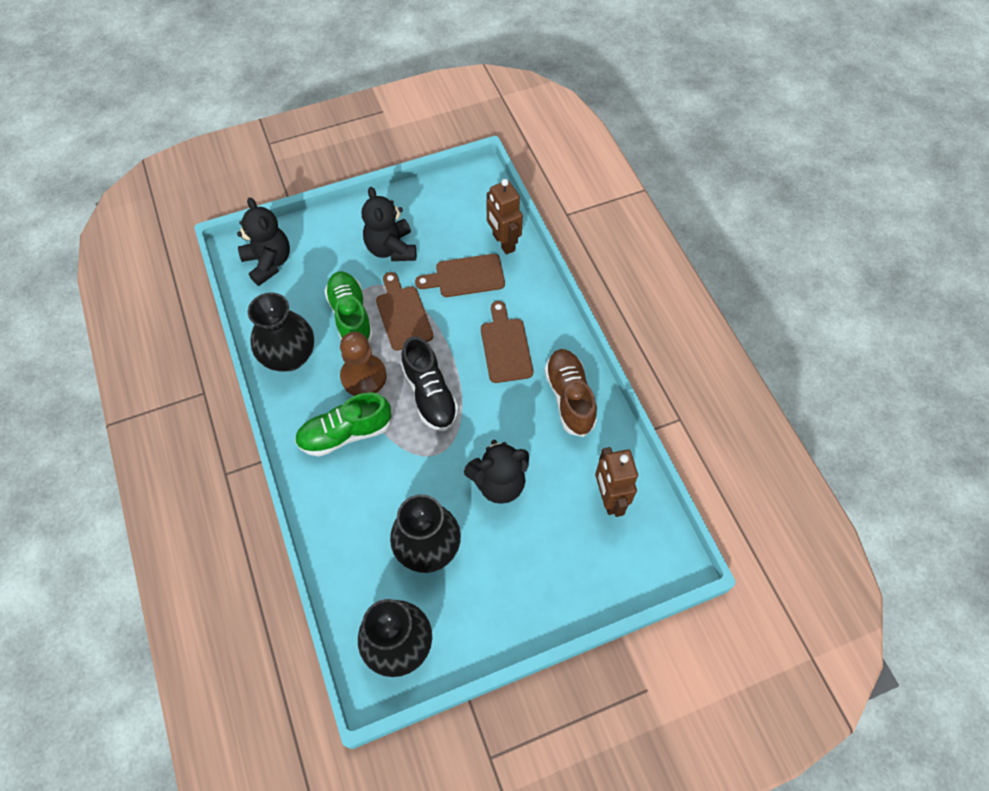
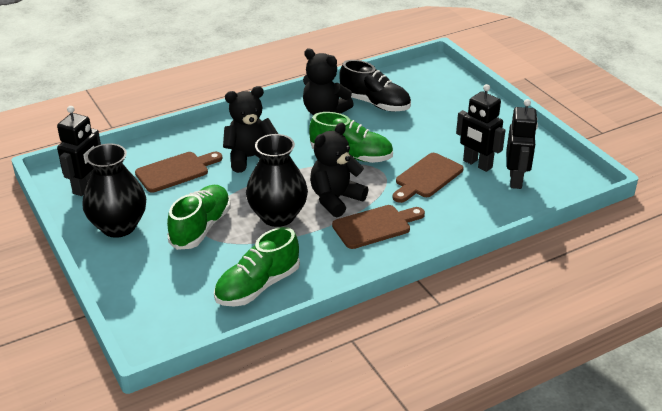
black robot: none = 0 -> [57,106,101,196] [456,84,506,172] [506,99,538,189] = 3
black vase: [248,293,314,372] [358,599,432,677] [390,494,461,573] = 3 -> [82,143,146,238] [246,134,308,227] = 2
brown pawn: [340,332,387,396] = 1 -> none = 0
brown robot: [486,179,523,255] [595,447,638,517] = 2 -> none = 0
brown shoe: [544,349,597,437] = 1 -> none = 0
green shoe: [295,392,392,457] [324,271,374,343] = 2 -> [167,185,231,250] [214,227,300,307] [309,112,393,163] = 3

